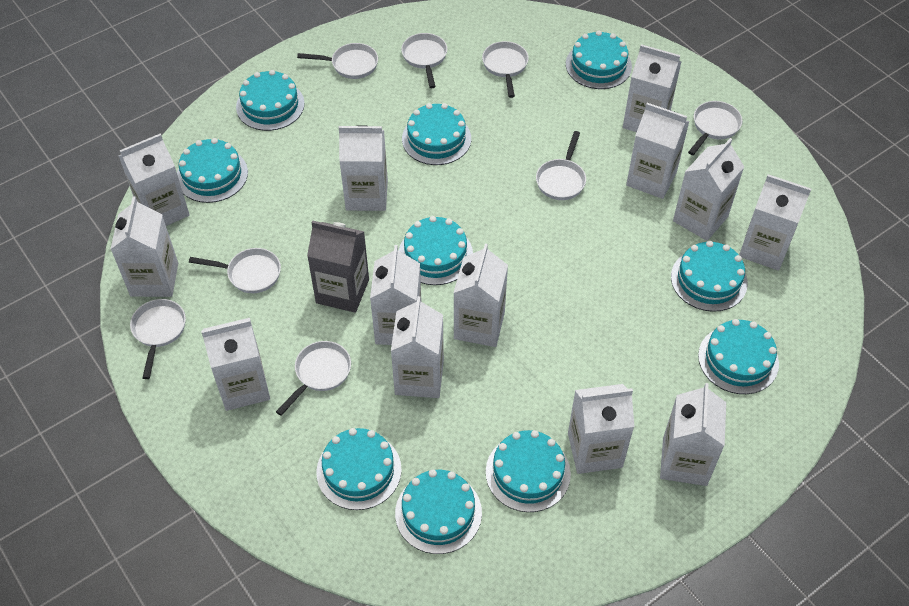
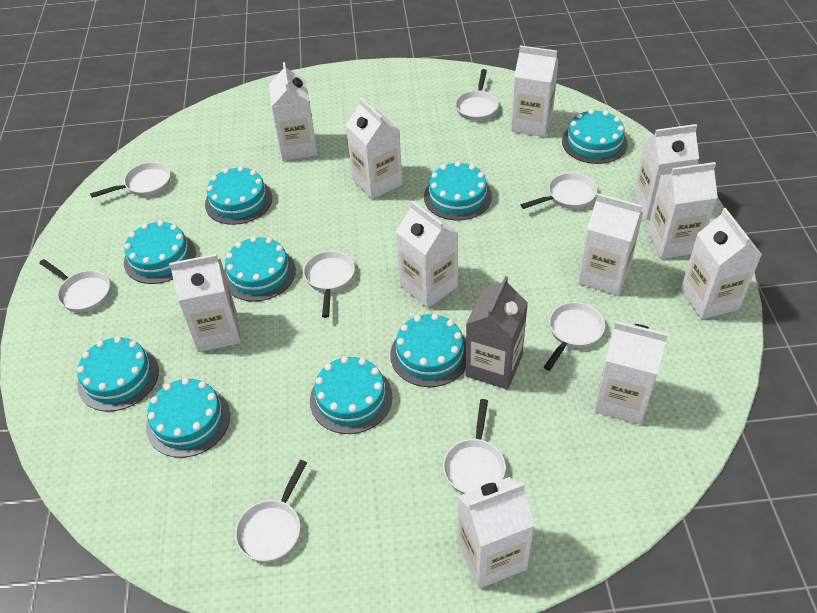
turquoise cake: [177,138,248,203] [236,70,305,131] [316,428,402,510] [395,469,482,554] [399,216,473,285] [402,103,471,165] [486,430,571,512] [566,30,632,89] [671,241,748,312] [698,319,779,394] = 10 -> [77,336,159,412] [124,221,196,284] [146,378,230,458] [205,166,272,225] [224,236,296,302] [310,356,392,434] [390,313,466,387] [424,161,492,221] [562,109,628,164] = 9
white carton: [111,197,178,297] [118,134,190,226] [201,318,270,411] [339,125,388,211] [370,245,421,345] [391,296,444,398] [454,244,508,347] [568,384,635,474] [623,44,681,132] [626,103,690,199] [660,383,726,486] [673,138,744,241] [739,174,811,271] = 13 -> [169,254,241,352] [269,62,318,161] [346,97,403,199] [396,200,458,308] [457,477,535,589] [511,45,558,137] [578,194,643,296] [594,321,668,425] [633,124,699,220] [647,162,718,259] [681,208,762,319] = 11

